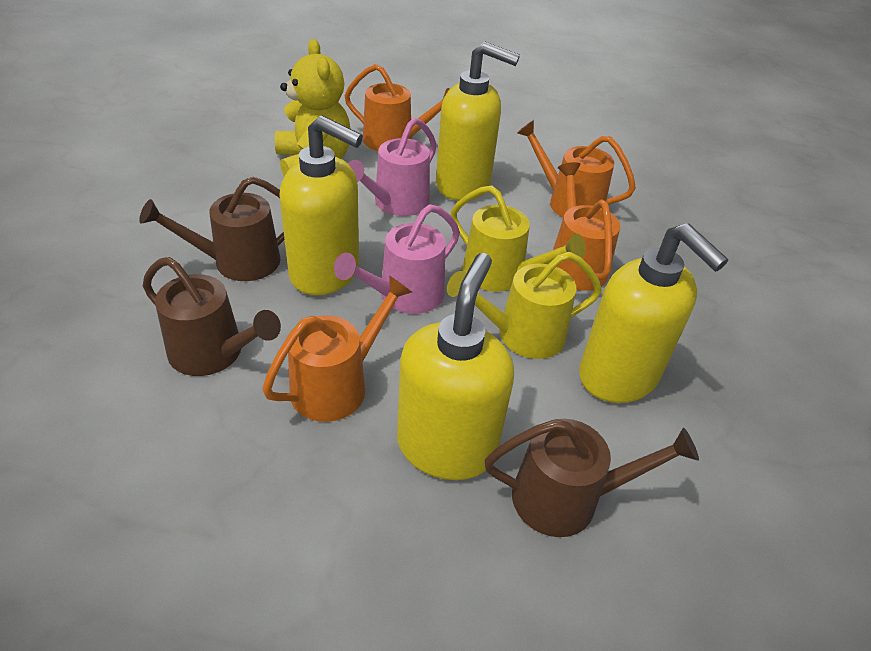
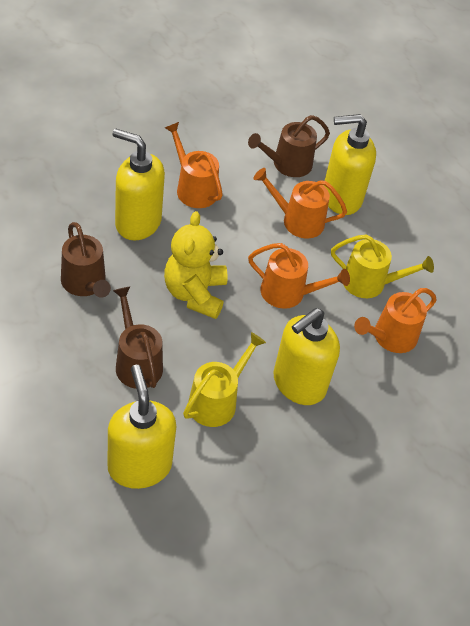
pink watering can: [334,204,460,314] [348,118,437,216] = 2 -> none = 0

